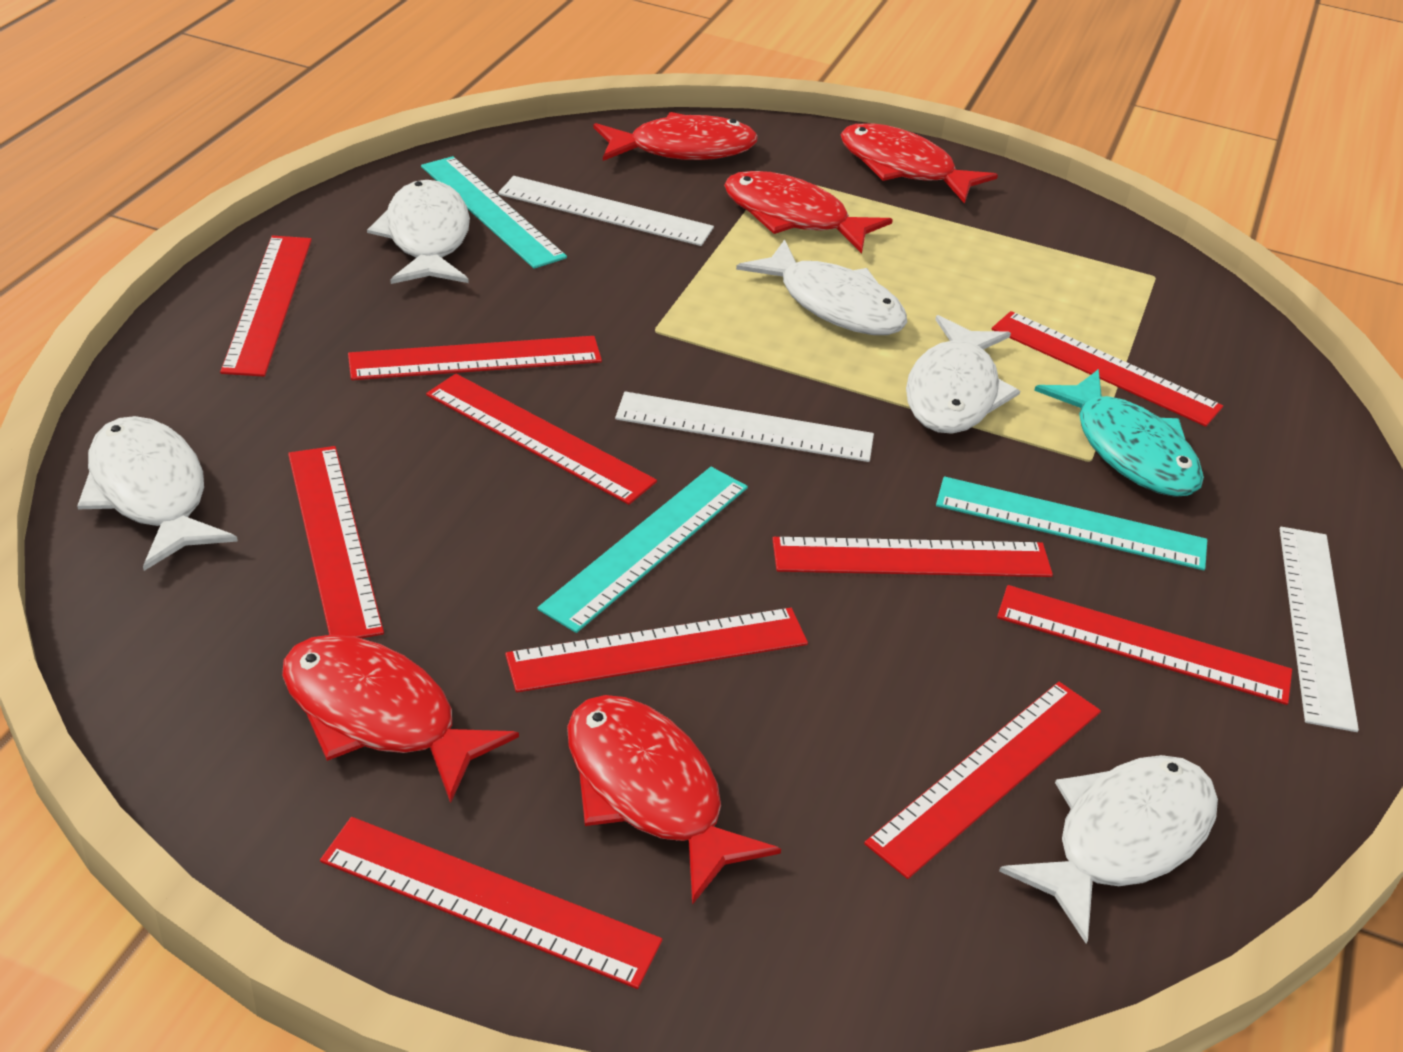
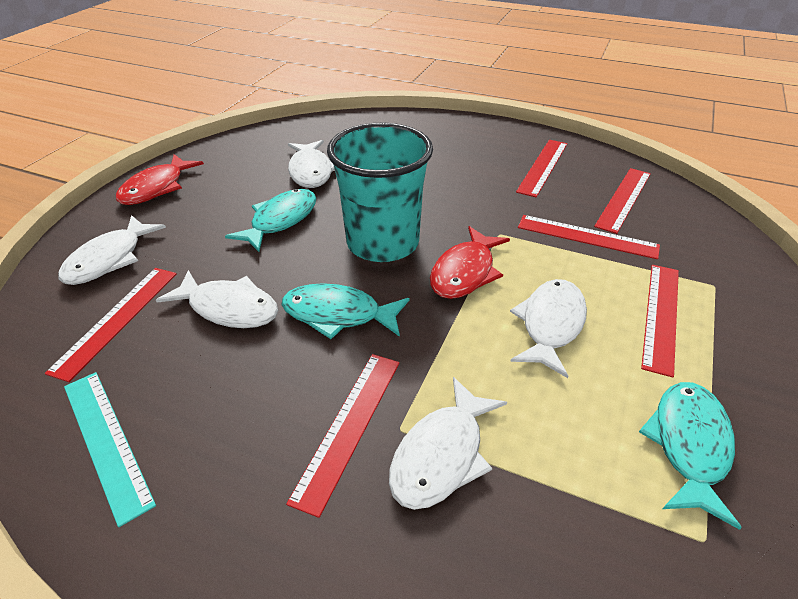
red fish: [282,635,519,803] [567,695,781,905] [593,112,758,161] [724,171,893,254] [840,123,998,204] = 5 -> [116,154,204,205] [430,226,510,299] = 2
red ruler: [220,235,312,377] [288,446,384,638] [320,817,662,989] [348,336,602,380] [426,374,657,505] [505,608,808,692] [772,537,1053,577] [864,682,1101,879] [991,311,1223,427] [997,585,1292,705] = 10 -> [45,268,177,382] [286,354,400,518] [516,140,567,197] [518,215,660,259] [594,168,651,234] [641,265,679,378] = 6
turquoise cup: none = 0 -> [327,123,433,262] = 1
turquoise fish: [1034,369,1204,497] = 1 -> [225,189,316,252] [282,283,409,339] [639,382,742,530] = 3
turquoise ruler: [421,156,567,269] [537,467,748,633] [936,476,1207,570] = 3 -> [64,372,156,527] = 1
white ruler: [498,176,714,246] [615,392,874,462] [1280,527,1359,732] = 3 -> none = 0

